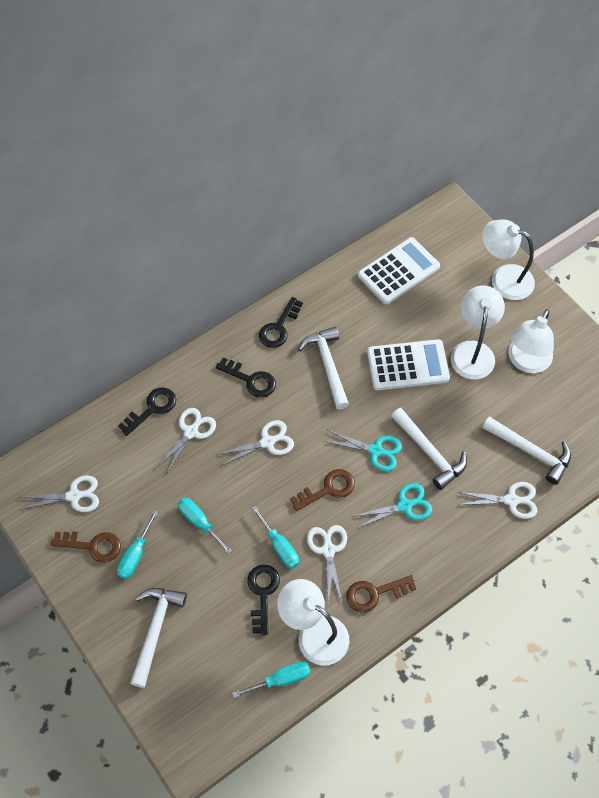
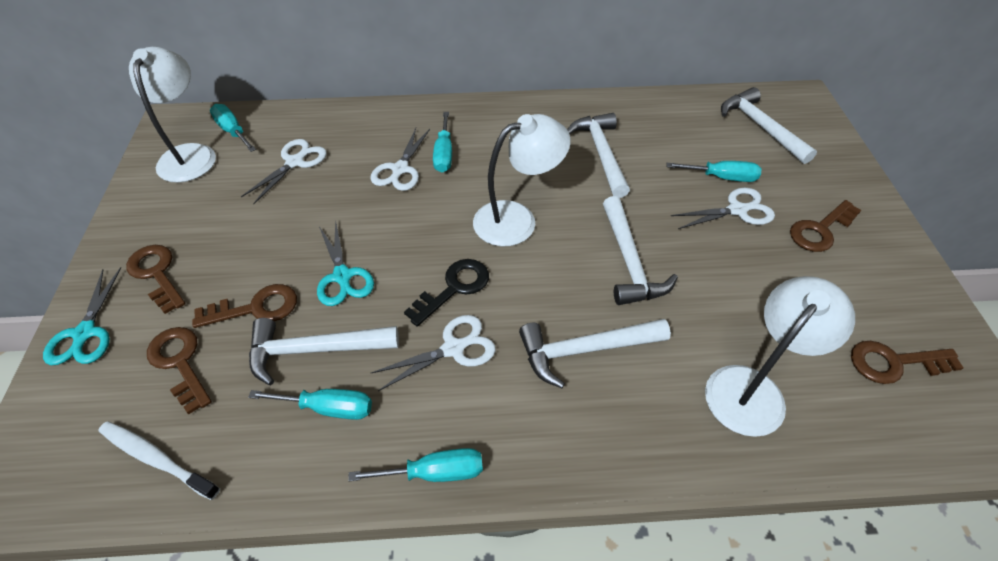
black key: [118,387,176,436] [216,357,276,398] [248,565,280,635] [259,297,303,348] = 4 -> [404,259,489,327] = 1
brown key: [51,531,121,563] [290,469,355,511] [346,575,417,612] = 3 -> [126,245,186,314] [147,327,212,414] [192,284,297,328] [790,200,861,252] [851,341,964,384] = 5
turquoise screwdriver: [117,510,159,579] [178,498,233,554] [232,661,311,698] [251,505,299,569] = 4 -> [210,104,256,152] [248,389,372,420] [348,448,483,482] [433,112,452,172] [666,161,762,182] = 5
white calculator: [358,237,440,304] [367,339,450,390] = 2 -> none = 0
white hammer: [130,588,187,688] [298,327,349,410] [391,408,467,490] [482,416,571,485] = 4 -> [249,318,399,385] [519,319,671,388] [567,113,630,198] [603,196,678,305] [721,87,817,164] = 5
white lamp: [277,579,349,665] [450,285,505,379] [482,219,535,300] [508,309,554,373] = 4 -> [129,47,216,183] [473,114,571,246] [705,276,855,437] = 3
white scissors: [20,475,99,512] [155,408,216,475] [216,420,294,466] [307,525,347,603] [458,482,537,519] = 5 -> [241,139,327,204] [370,128,430,191] [371,315,496,391] [671,187,775,229] = 4
white toothbrush: none = 0 -> [99,421,220,500] = 1

